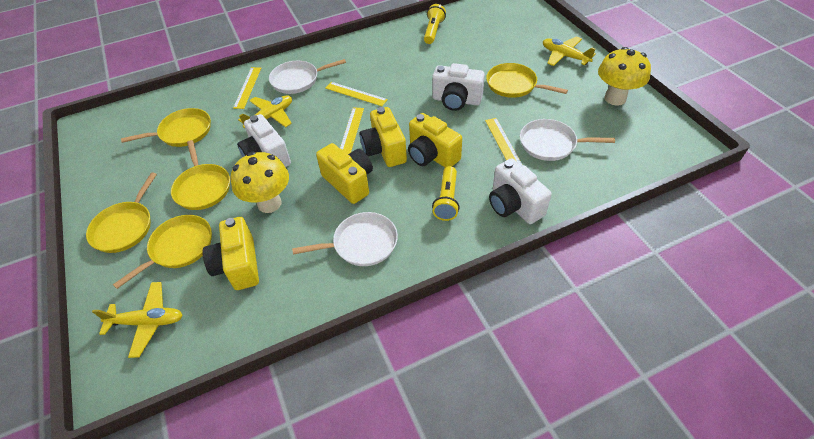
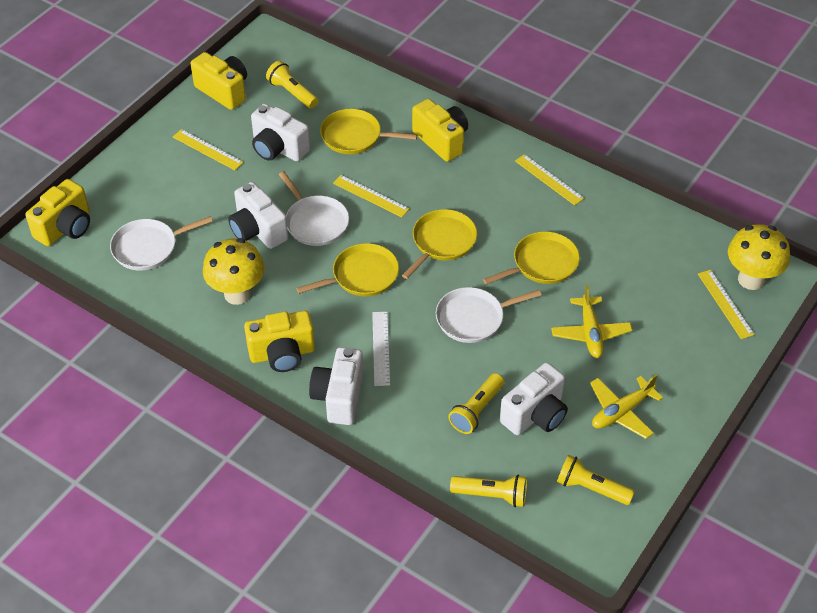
white camera: [237,114,291,167] [432,63,485,111] [489,158,551,224] = 3 -> [228,182,288,249] [251,104,310,161] [309,347,364,425] [500,362,568,435] = 4
white ruler: none = 0 -> [372,312,390,386] = 1
yellow flashlight: [424,4,446,44] [432,166,460,221] = 2 -> [266,61,318,108] [448,373,504,434] [450,475,527,507] [557,455,635,505] = 4
yellow pan: [86,172,157,253] [113,215,212,289] [121,108,211,147] [171,140,230,210] [486,63,568,98] = 5 -> [296,243,399,296] [320,109,417,154] [402,209,477,279] [483,231,580,285] = 4
yellow plane: [92,282,183,358] [238,95,292,128] [543,36,596,66] = 3 -> [551,285,632,358] [590,375,663,439] = 2

